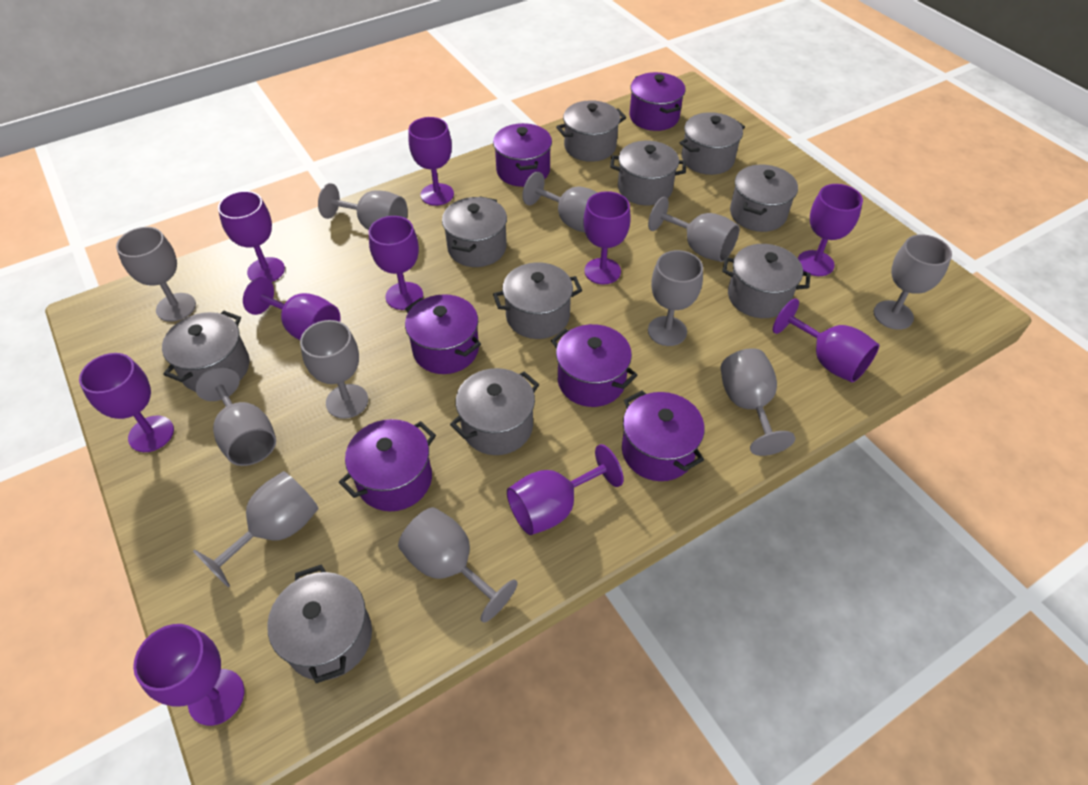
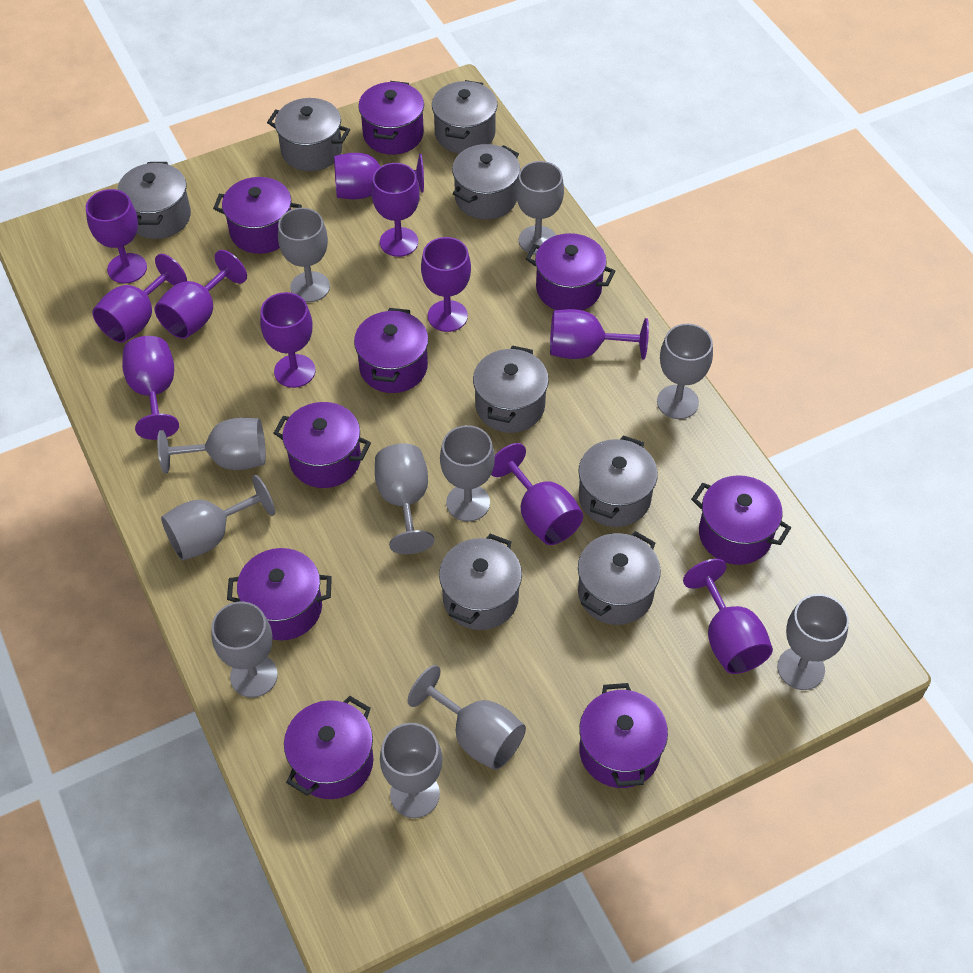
grey pot: [162,311,250,392] [267,564,372,684] [442,196,507,267] [450,368,539,455] [493,262,582,339] [556,100,627,162] [610,141,686,205] [680,112,745,175] [722,244,811,318] [730,165,798,232] = 10 -> [117,162,191,239] [267,98,350,171] [432,80,498,154] [439,534,522,630] [452,144,520,220] [473,345,549,433] [578,436,658,527] [578,531,661,625] = 8
purple goblet: [79,353,174,452] [133,624,244,726] [218,191,285,282] [243,277,341,340] [369,216,423,310] [408,117,454,206] [507,444,624,535] [583,191,631,284] [773,298,879,382] [798,184,863,276] = 10 -> [86,189,147,284] [92,254,187,343] [122,336,179,440] [154,250,247,339] [260,292,315,388] [334,153,424,199] [371,163,420,257] [421,237,471,332] [491,443,583,545] [550,309,649,359] [683,559,773,674] = 11
purple pot: [339,419,436,511] [405,294,481,374] [493,123,552,187] [551,324,638,407] [622,390,705,481] [629,72,685,131] = 6 -> [213,177,302,254] [227,548,332,640] [274,402,371,488] [284,696,373,799] [354,308,429,393] [358,81,424,155] [526,233,616,310] [579,683,668,788] [691,475,791,565] = 9

